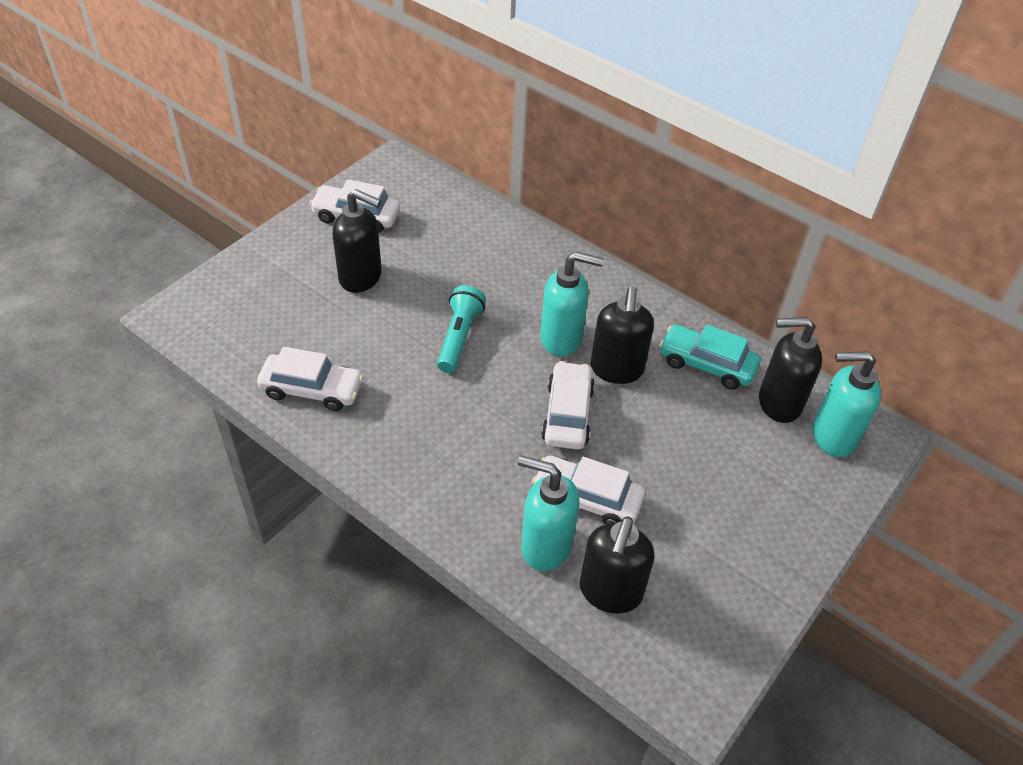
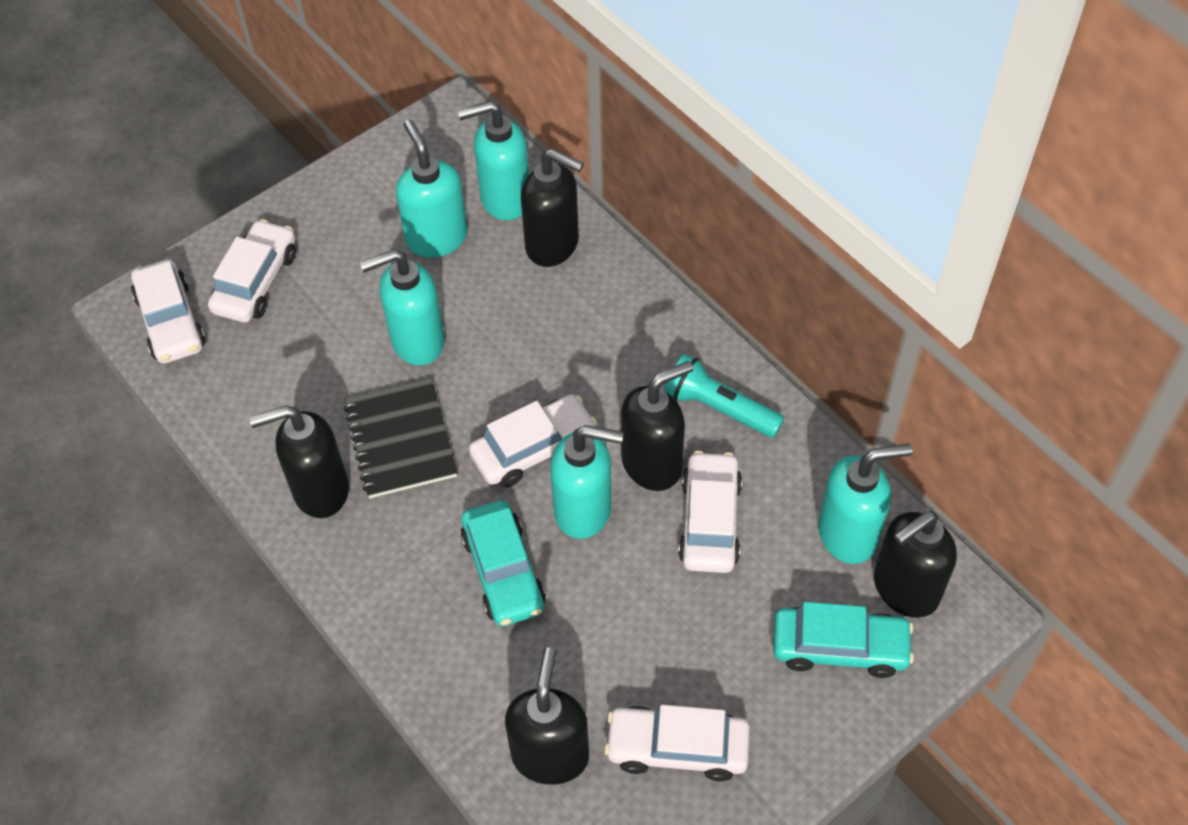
black notebook: none = 0 -> [344,378,457,498] = 1
black soap dispenser: [332,189,382,293] [580,517,654,614] [591,286,654,384] [759,317,822,423] = 4 -> [249,405,349,518] [505,648,589,785] [521,149,584,267] [621,361,693,491] [874,511,957,618] = 5
turquoise car: [659,324,761,390] = 1 -> [461,500,546,626] [773,602,914,678] = 2
turquoise soap dispenser: [518,455,579,571] [540,252,604,356] [813,351,881,457] = 3 -> [360,249,445,365] [396,119,467,258] [458,101,529,221] [550,425,624,539] [818,444,913,564] = 5
white car: [257,347,364,411] [310,180,400,233] [532,456,645,525] [541,361,595,450] = 4 -> [131,259,206,364] [208,219,296,323] [469,394,598,487] [604,705,750,781] [678,451,742,573] = 5

